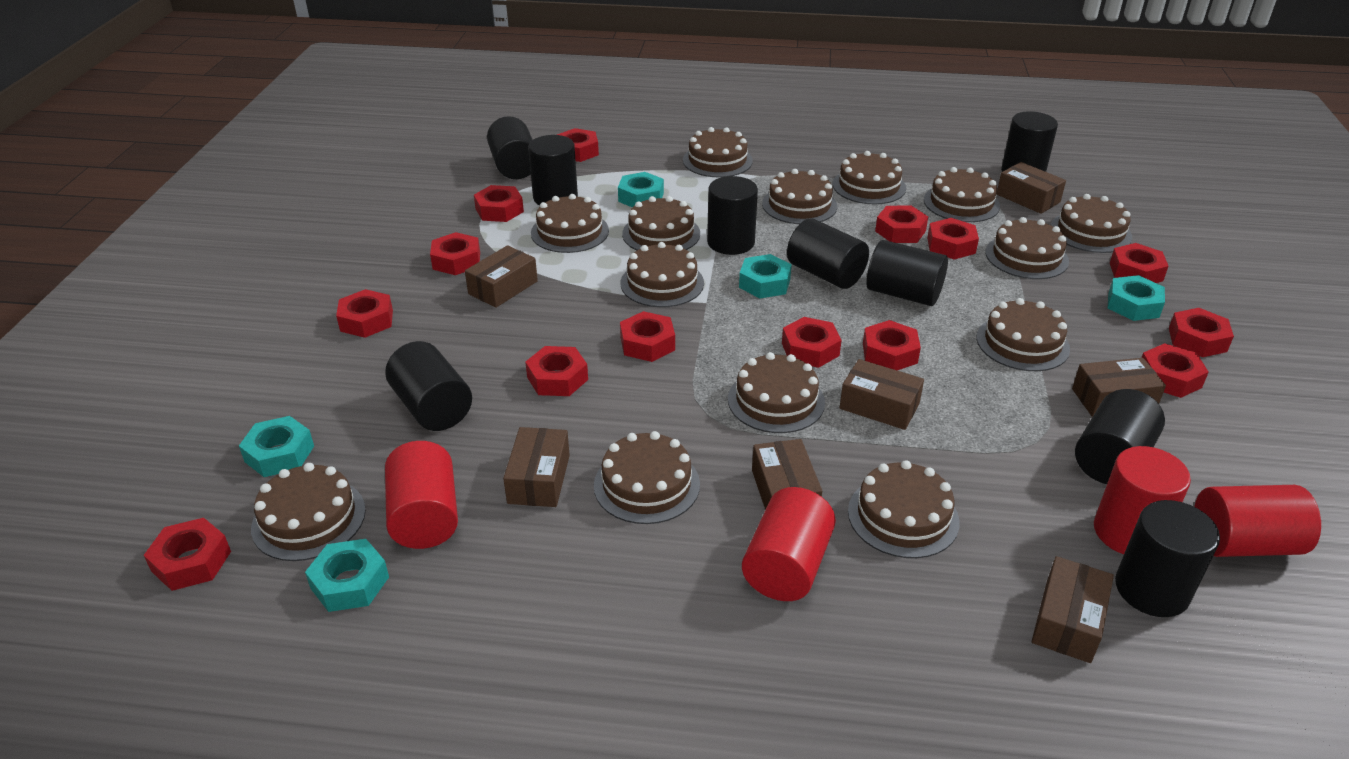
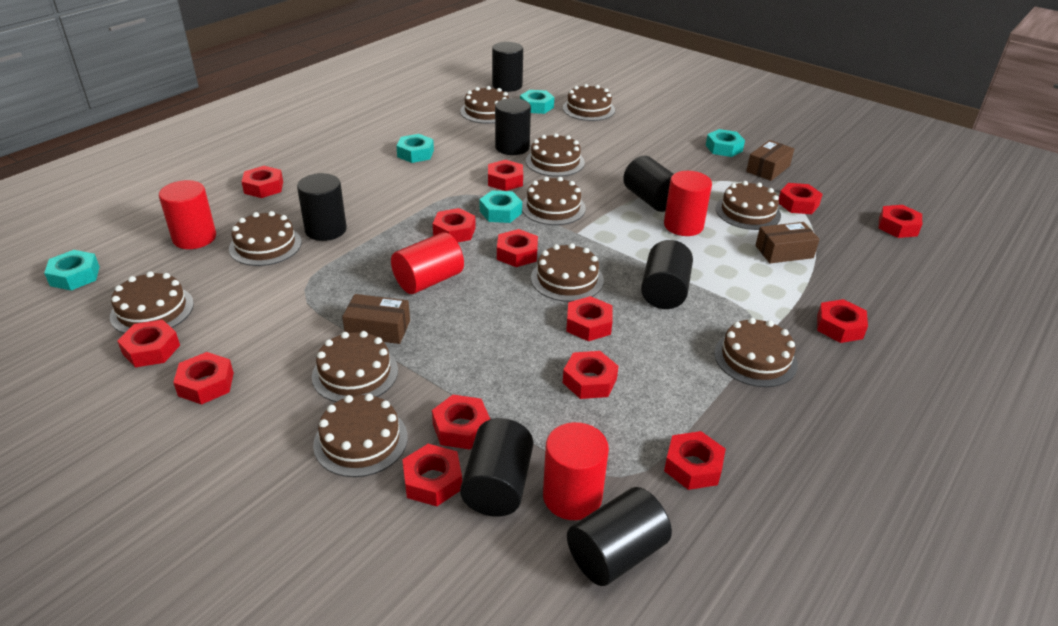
black cylinder: [385,341,472,431] [487,116,533,179] [528,135,578,206] [707,176,758,255] [787,219,869,289] [866,240,948,306] [1001,111,1058,172] [1075,389,1165,484] [1115,500,1220,617] = 9 -> [297,173,347,241] [460,418,533,517] [492,42,523,92] [495,98,531,155] [567,487,672,586] [623,156,673,212] [641,240,693,309] = 7
brown box: [465,245,538,308] [503,427,570,507] [752,439,822,510] [840,359,924,430] [997,162,1066,214] [1032,556,1114,663] [1072,358,1166,417] = 7 -> [342,294,410,344] [746,140,794,181] [755,222,820,263] = 3
brown cake: [251,463,366,561] [531,194,609,253] [594,431,700,524] [621,242,704,307] [622,196,700,250] [683,127,753,177] [728,352,825,433] [762,169,837,224] [833,151,906,204] [848,460,960,558] [924,167,1000,222] [977,298,1070,371] [986,217,1069,279] [1051,194,1132,253] = 14 -> [110,271,194,333] [229,211,301,266] [312,331,398,402] [313,394,408,477] [460,86,509,124] [522,177,586,225] [526,133,585,177] [531,243,604,302] [563,84,615,121] [714,318,798,387] [716,181,781,230] = 11

